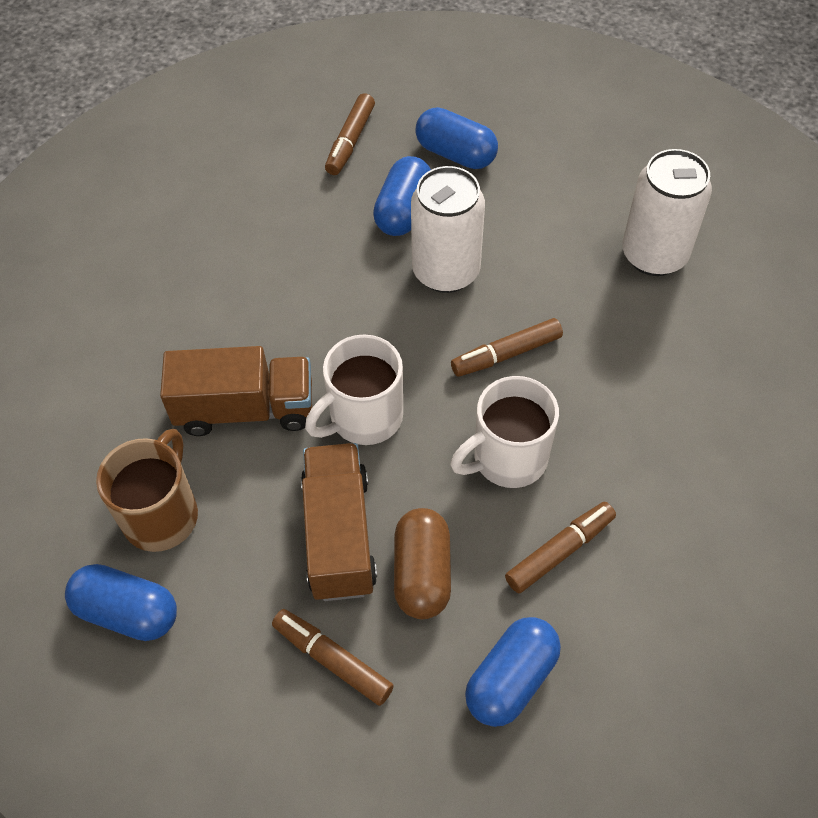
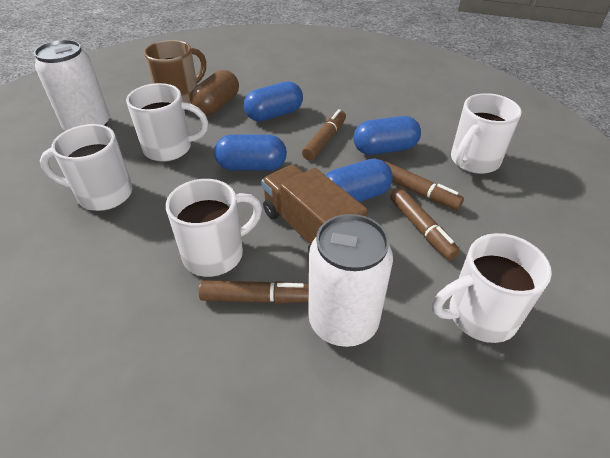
brown truck: [160,346,312,436] [301,443,377,601] = 2 -> [261,164,368,252] = 1
white mug: [305,334,403,445] [451,376,559,488] = 2 -> [40,124,133,211] [126,83,208,162] [166,179,262,277] [432,233,552,343] [451,93,522,174] = 5

